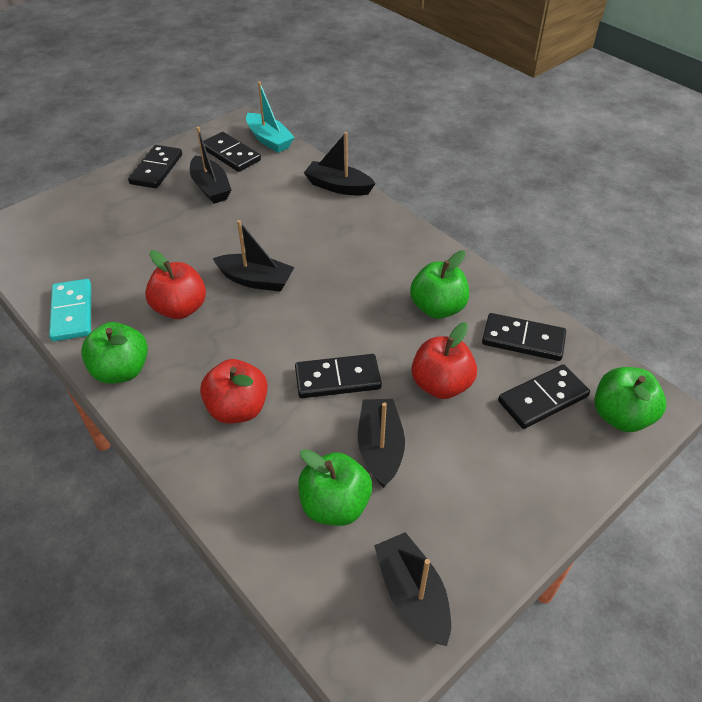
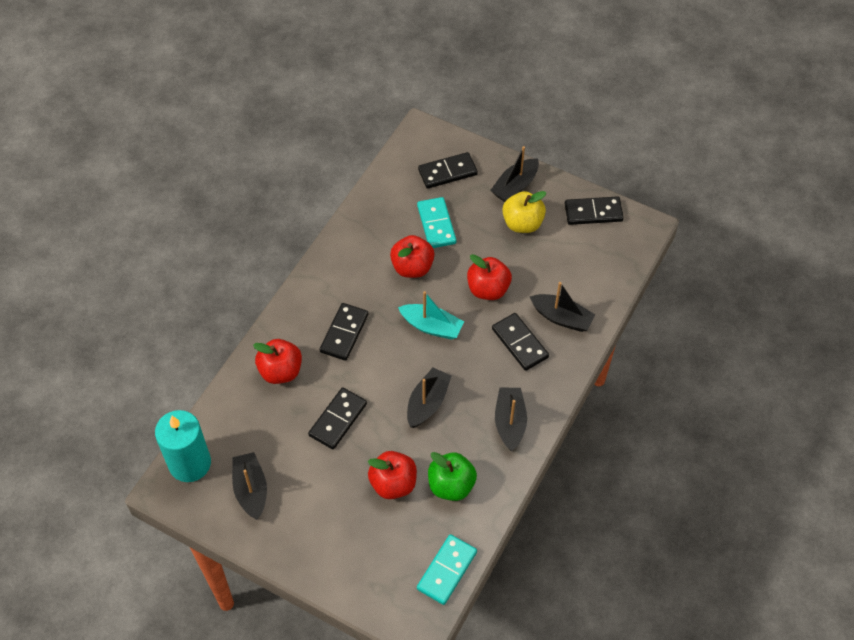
green apple: [81,322,148,384] [298,449,372,526] [410,251,469,319] [594,367,666,432] = 4 -> [428,452,477,501] = 1
red apple: [145,250,206,319] [200,359,268,424] [412,322,477,399] = 3 -> [253,339,302,384] [368,451,417,499] [390,235,435,278] [467,254,512,300] = 4
turquoise candle: none = 0 -> [155,410,211,482] = 1
turquoise domino: [49,279,91,341] = 1 -> [417,197,456,248] [417,534,477,605] = 2
yellow apple: none = 0 -> [502,191,547,233] = 1

